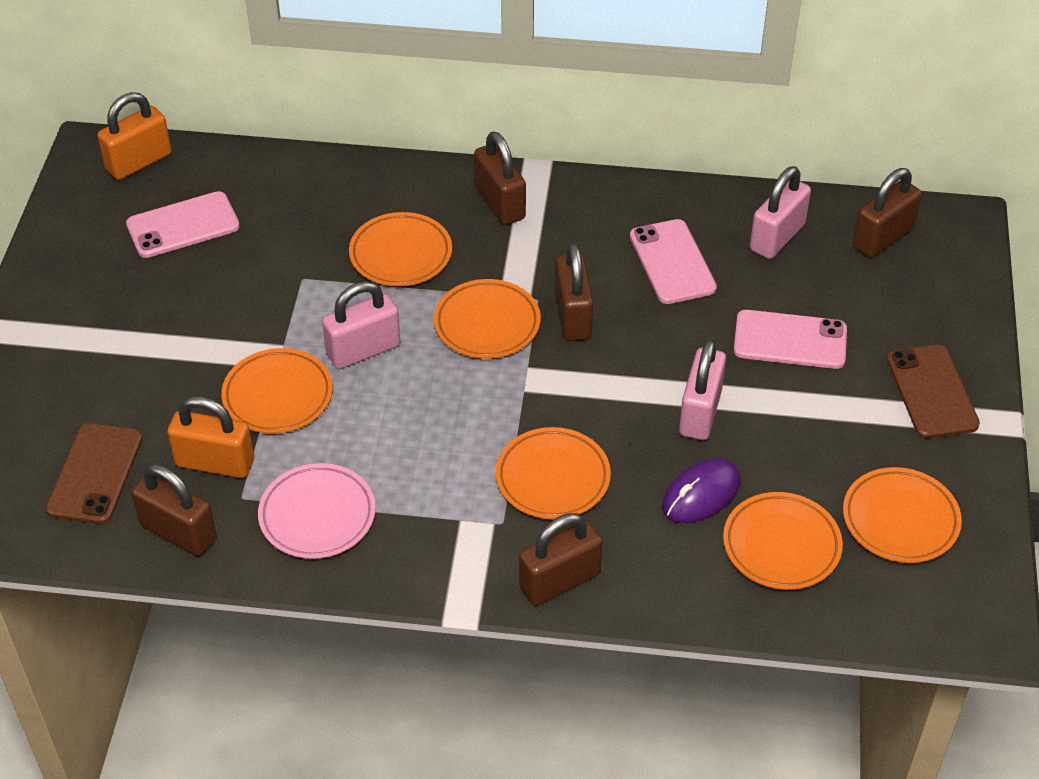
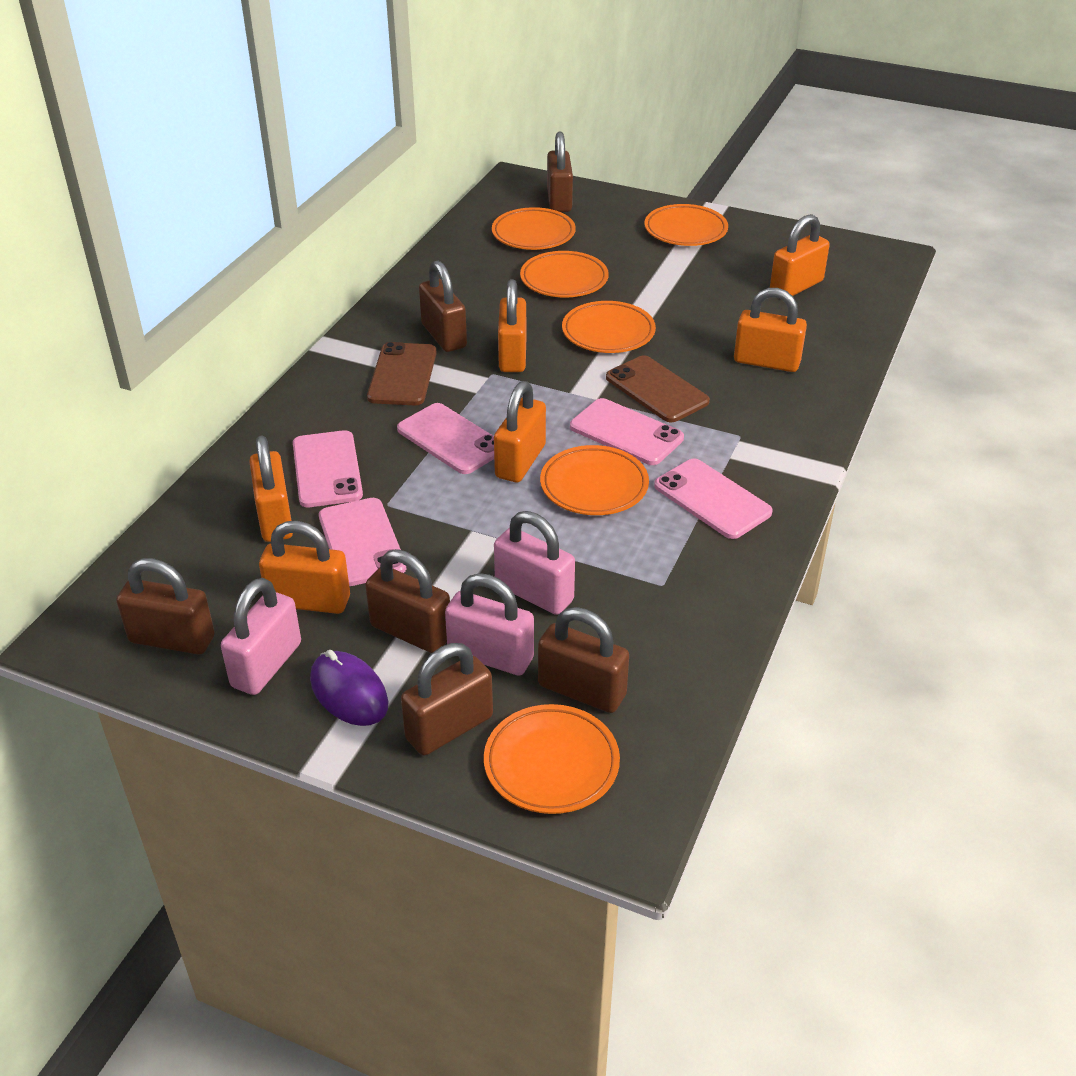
brown padlock: [131,464,217,556] [474,131,526,225] [519,513,603,606] [555,243,593,341] [853,168,922,258] = 5 -> [116,558,215,654] [365,549,450,653] [401,643,493,755] [419,261,467,352] [538,607,629,713] [547,132,573,212] = 6
orange padlock: [97,92,172,180] [167,396,254,478] = 2 -> [249,435,293,542] [259,521,350,614] [494,381,546,482] [498,279,527,372] [734,288,807,372] [770,214,830,296] = 6
pink phone: [126,191,240,258] [630,219,717,304] [734,310,847,369] = 3 -> [293,430,363,507] [319,498,406,586] [397,403,494,474] [570,398,684,465] [654,458,773,539] = 5
pink plate: [258,463,375,559] = 1 -> none = 0

